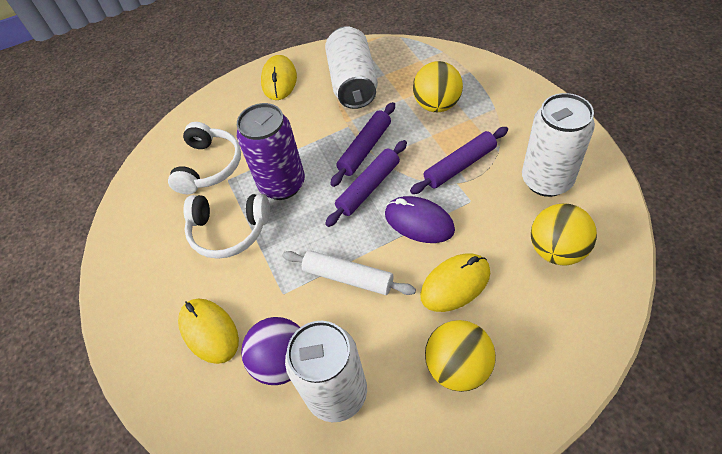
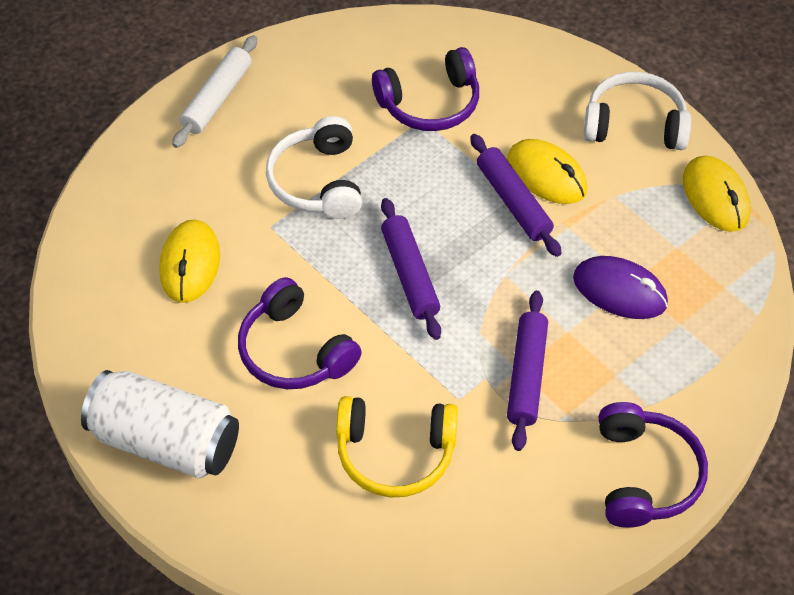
purple ball: [241,317,300,385] = 1 -> none = 0
purple can: [237,103,305,200] = 1 -> none = 0
purple headphones: none = 0 -> [238,277,361,389] [372,47,479,131] [599,402,708,528] = 3
white can: [285,321,367,422] [325,26,378,109] [522,93,595,197] = 3 -> [81,370,239,479] = 1
yellow ball: [413,61,463,112] [425,320,496,392] [531,203,597,265] = 3 -> none = 0
yellow headphones: none = 0 -> [336,396,458,498] = 1

